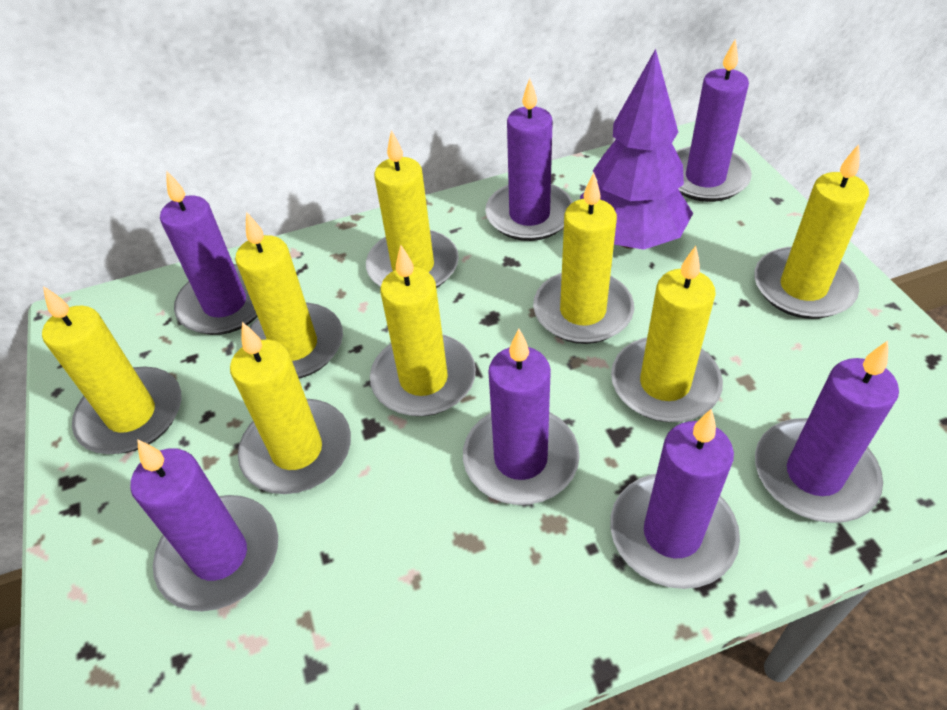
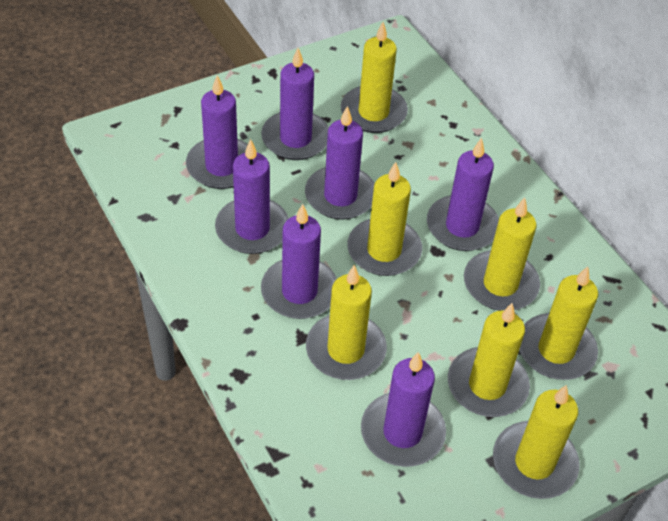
purple tree: [580,49,693,250] = 1 -> none = 0
yellow candle: [42,286,182,454] [230,322,351,494] [235,212,343,378] [366,130,459,288] [370,245,476,416] [533,173,634,344] [611,246,723,422] [754,144,869,319] = 8 -> [306,265,387,380] [341,22,408,133] [347,162,422,276] [448,303,530,417] [464,198,540,311] [493,385,580,499] [519,266,598,380] = 7

